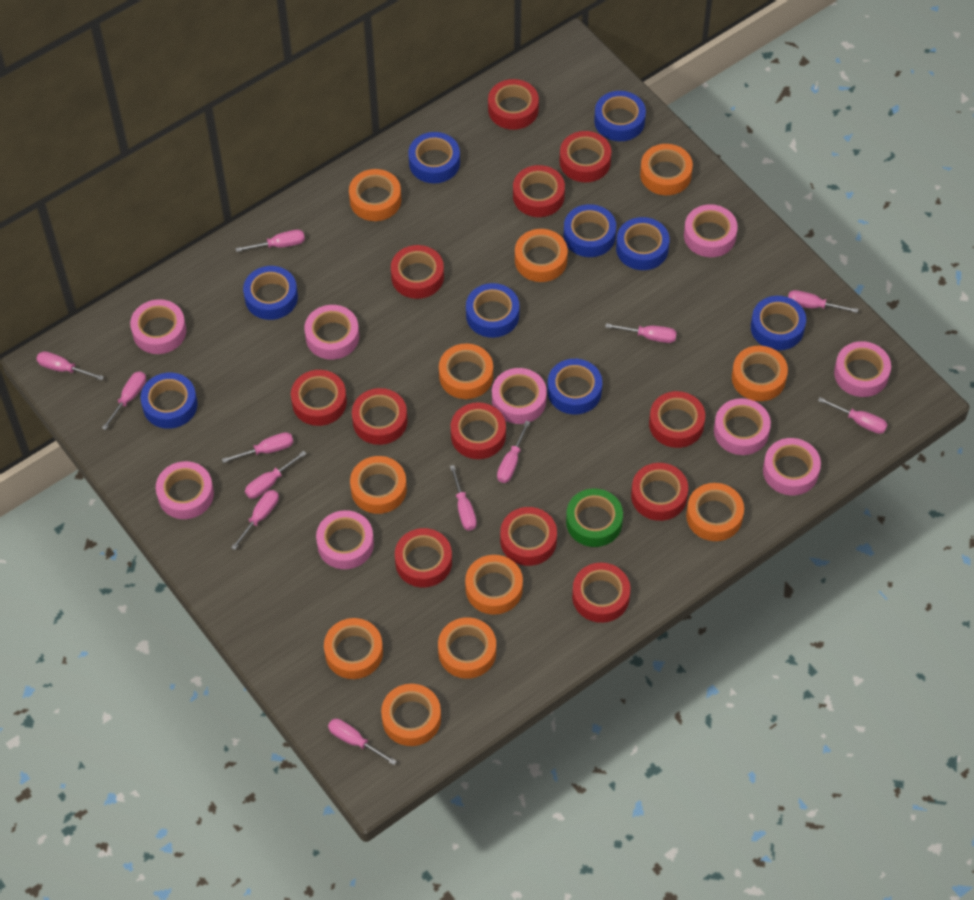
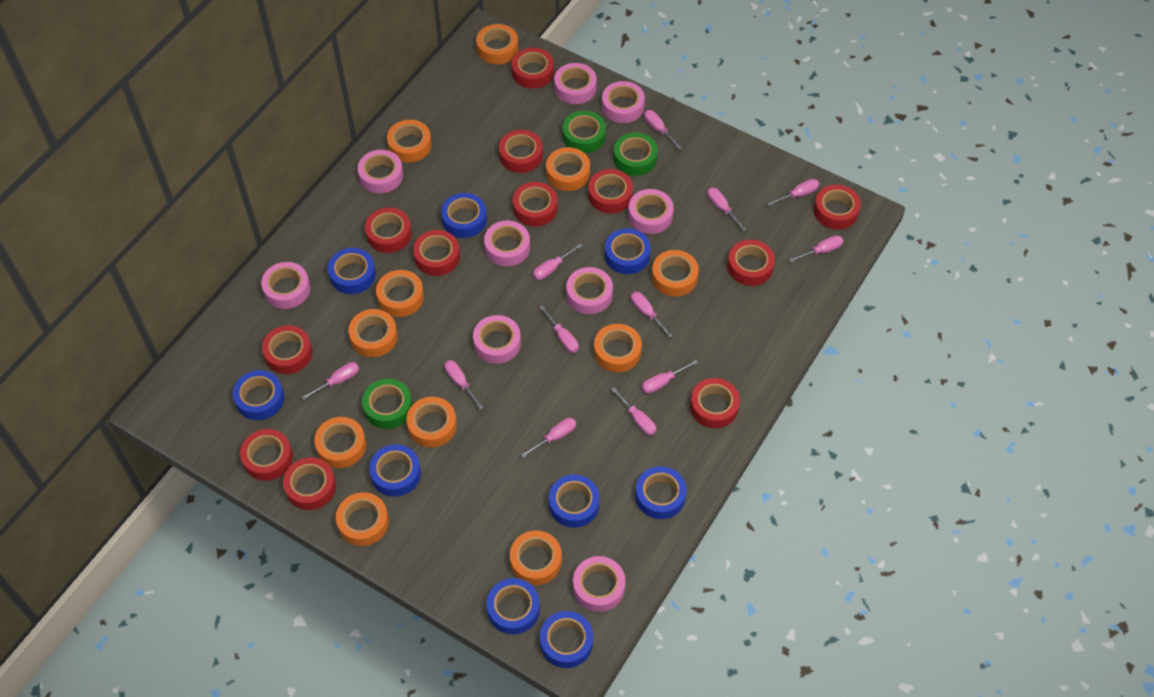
green tape: [566,488,623,547] = 1 -> [362,379,412,429] [562,111,606,153] [614,133,658,176] = 3

